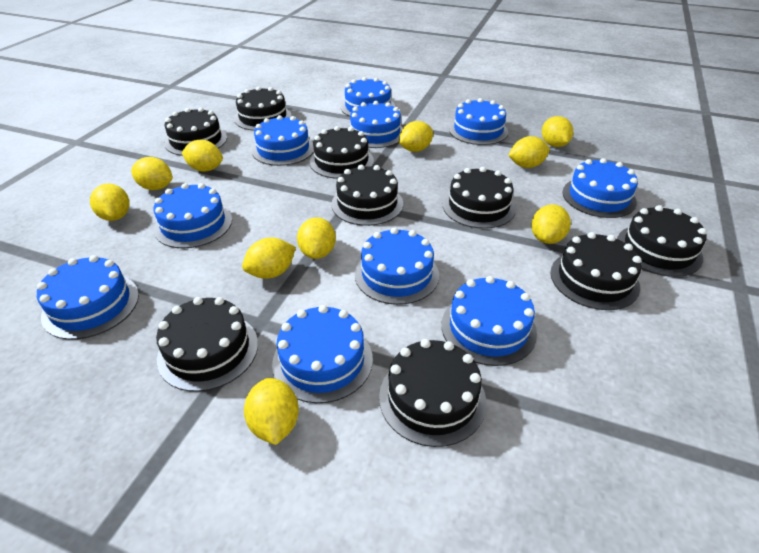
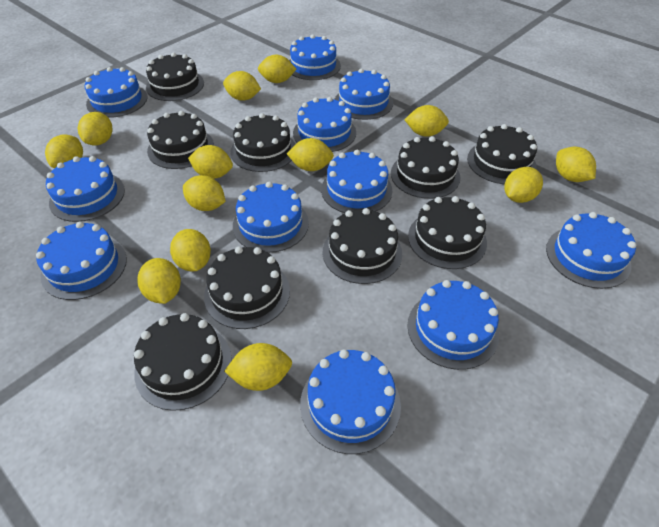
blue cake: [37,255,139,340] [154,183,232,248] [252,115,314,166] [272,305,373,403] [341,77,395,117] [350,101,403,148] [355,228,439,305] [441,276,537,366] [449,98,508,145] [562,158,638,218] = 10 -> [36,221,127,300] [46,156,125,222] [85,67,147,118] [233,182,309,253] [289,34,341,80] [293,97,356,152] [300,349,401,454] [321,150,392,213] [334,69,393,120] [408,280,499,370] [546,212,636,289] = 11
yellow lemon: [90,183,130,221] [131,157,173,190] [182,140,223,172] [242,238,296,279] [244,378,299,445] [297,217,336,259] [399,121,433,152] [508,136,550,168] [531,204,571,244] [542,116,573,147] = 10 -> [45,135,83,168] [78,112,112,145] [138,258,181,304] [170,229,211,271] [183,175,226,211] [188,145,233,179] [223,71,261,101] [224,343,292,391] [258,55,296,83] [287,138,334,171] [405,105,449,137] [504,167,543,203] [556,147,596,182] = 13

